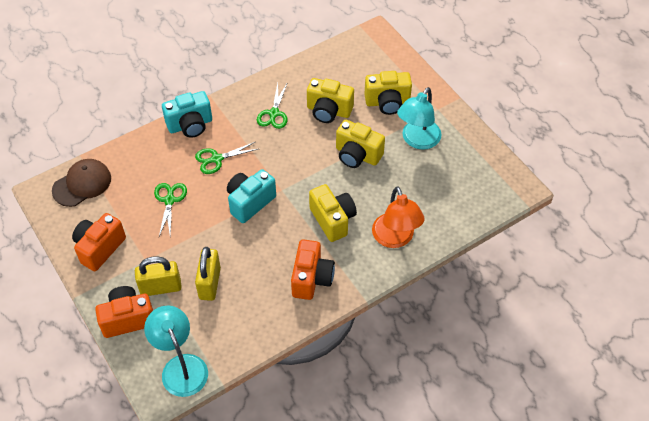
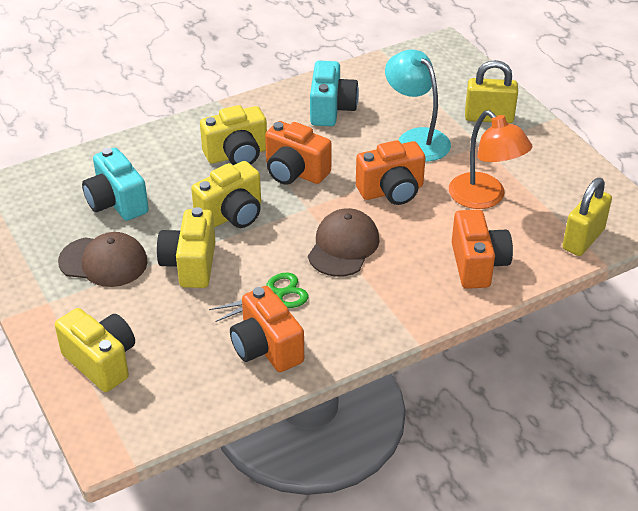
brown cap: [52,159,111,207] = 1 -> [58,232,148,287] [308,208,380,277] = 2
green scissors: [154,183,187,236] [195,142,258,174] [257,82,288,129] = 3 -> [209,273,308,322] = 1
orange camera: [72,213,126,271] [95,286,153,338] [291,239,335,300] = 3 -> [230,286,304,372] [265,121,332,185] [356,140,425,205] [452,209,513,289] = 4
turquoise lamp: [144,306,208,397] [397,87,442,150] = 2 -> [385,49,451,161] = 1

